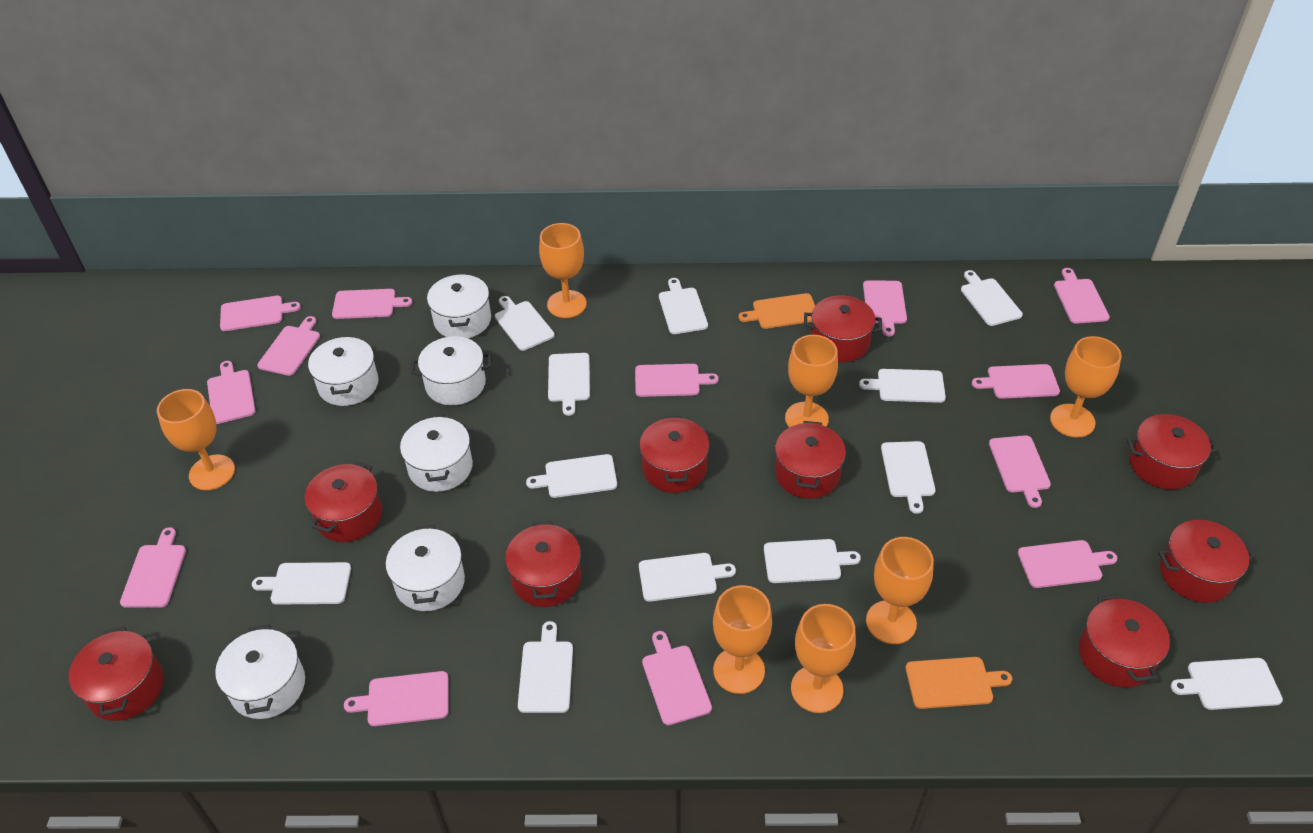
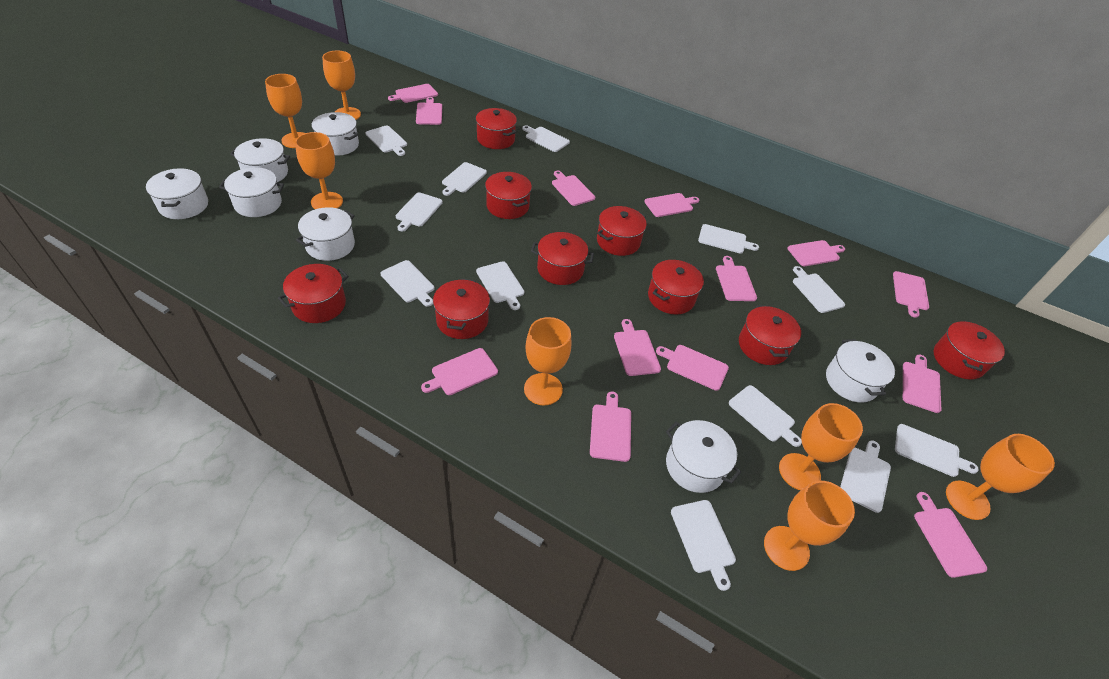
orange cutting board: [739,293,815,329] [906,657,1012,709] = 2 -> none = 0
white pot: [215,624,305,719] [308,336,378,406] [386,525,465,611] [400,415,473,492] [411,336,491,405] [427,274,491,338] = 6 -> [146,168,208,219] [219,167,284,217] [230,138,290,182] [296,207,355,261] [312,112,359,156] [666,420,741,493] [826,339,895,403] = 7

